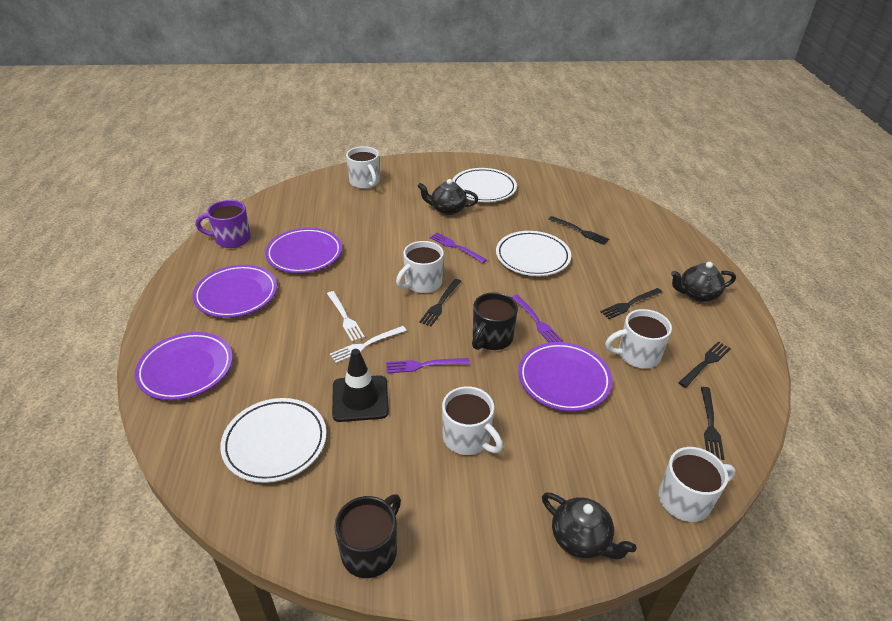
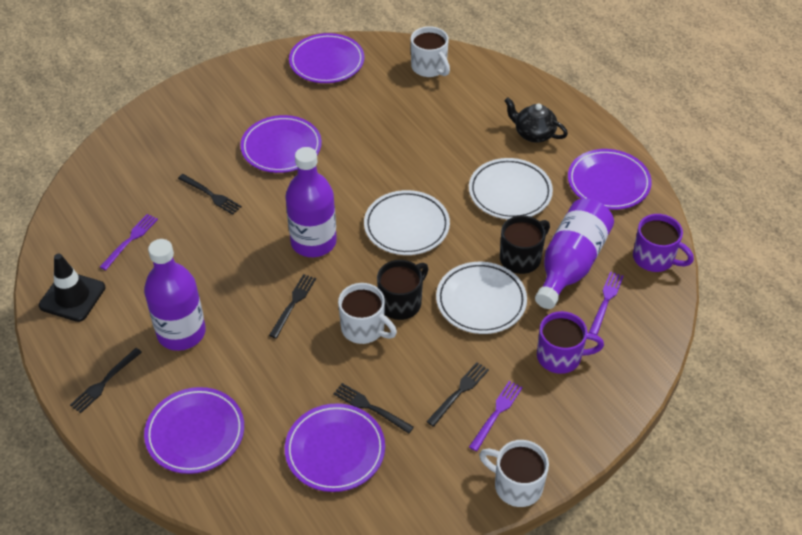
black teapot: [417,179,478,215] [542,493,636,559] [671,262,736,302] = 3 -> [504,97,568,142] = 1
purple bottle: none = 0 -> [144,239,206,351] [285,147,337,257] [535,199,614,309] = 3
purple mug: [196,200,251,248] = 1 -> [537,311,604,374] [633,214,694,272] = 2
purple plate: [135,332,233,400] [193,265,277,318] [265,228,342,273] [518,342,612,411] = 4 -> [144,387,244,474] [240,115,322,173] [285,403,385,492] [289,33,364,83] [568,149,652,210] = 5
white fork: [327,291,365,342] [330,326,407,363] = 2 -> none = 0
white mug: [346,146,380,189] [396,241,444,293] [442,386,503,455] [605,309,672,368] [659,447,736,522] = 5 -> [338,283,397,344] [411,26,450,77] [479,440,549,507] = 3

